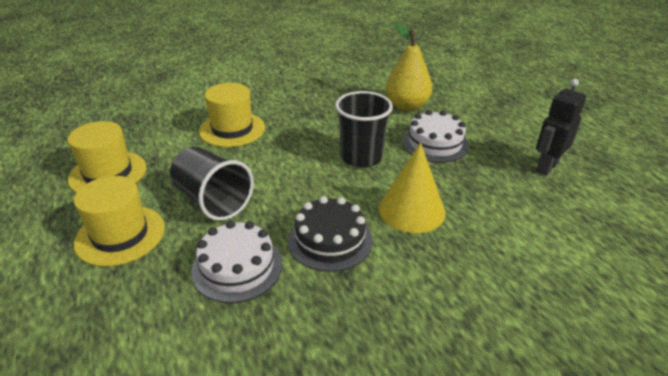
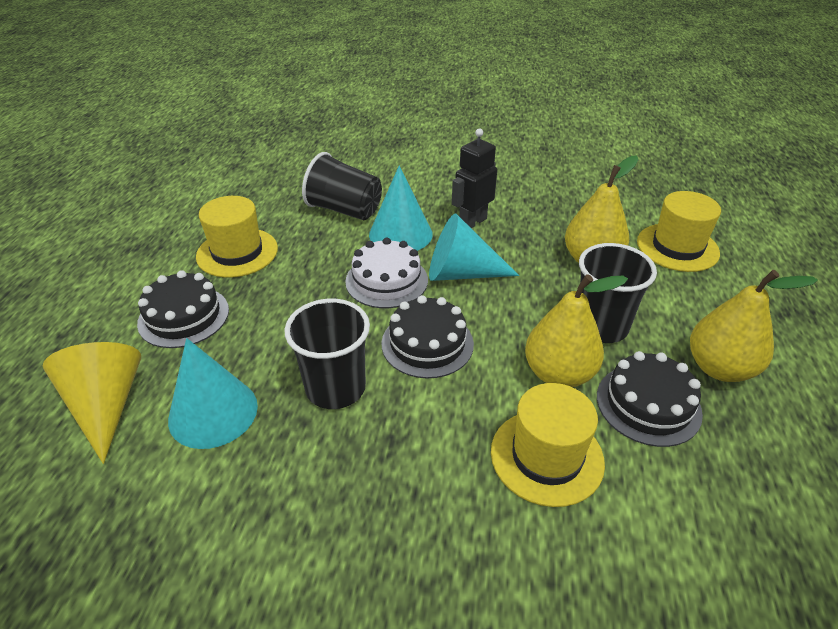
black cake: [288,196,373,272] = 1 -> [137,270,229,348] [382,295,474,378] [597,351,703,447] = 3
black cup: [170,147,254,221] [335,91,393,168] = 2 -> [285,298,370,409] [302,152,382,220] [579,243,657,343] = 3
turquoise cone: none = 0 -> [168,338,258,449] [369,165,433,251] [429,214,519,281] = 3
white cake: [191,221,282,303] [402,110,469,163] = 2 -> [345,238,428,308] = 1
yellow pear: [386,23,432,111] = 1 -> [525,274,628,387] [565,156,638,263] [690,270,818,382] = 3

